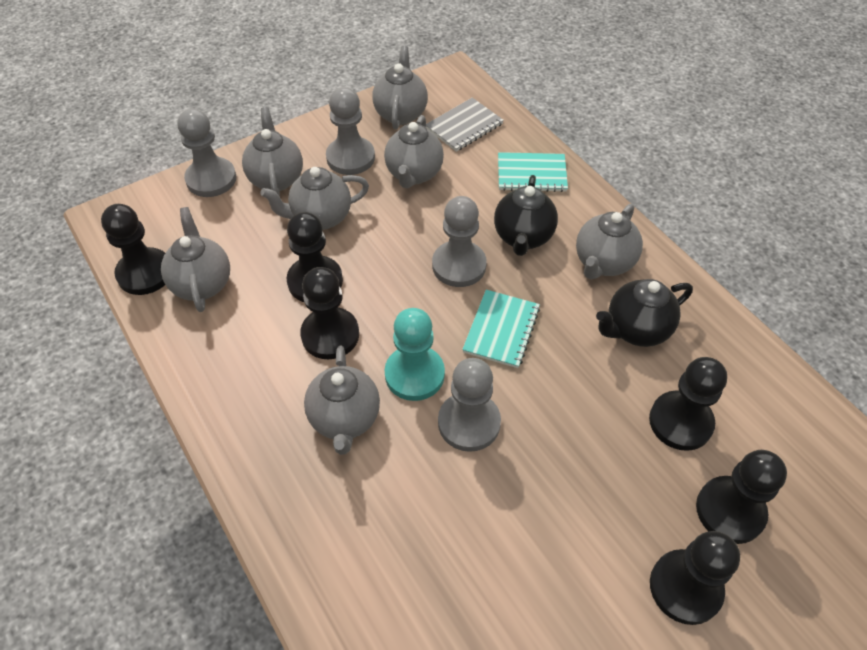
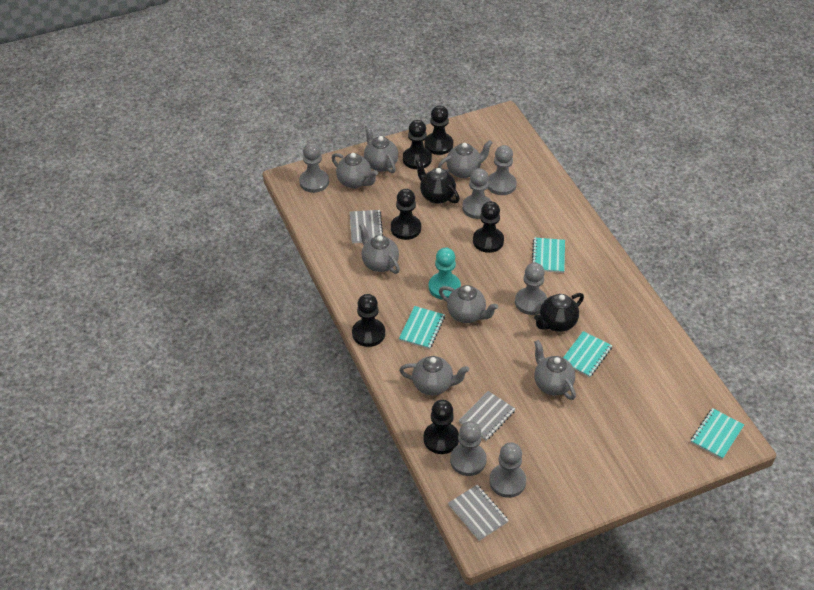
grey notebook: [426,98,504,152] = 1 -> [350,210,383,243] [448,485,509,541] [459,391,515,441] = 3
grey pawn: [178,109,236,197] [326,87,375,175] [432,196,487,287] [438,358,501,452] = 4 -> [299,142,329,193] [450,421,487,476] [462,168,491,219] [488,145,517,195] [489,442,526,498] [515,263,547,315] = 6
turquoise notebook: [462,290,540,368] [498,152,568,192] = 2 -> [399,306,445,349] [532,237,565,273] [563,331,612,377] [691,408,744,459] = 4

